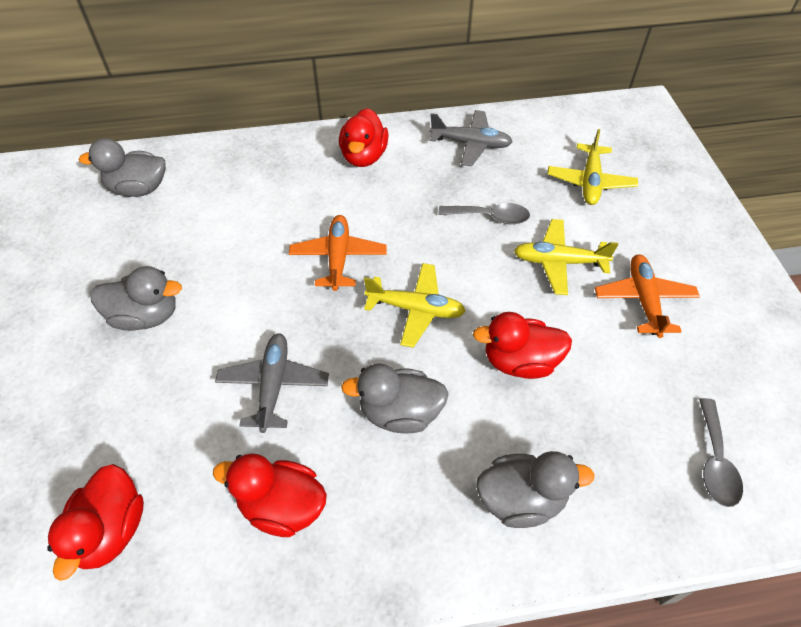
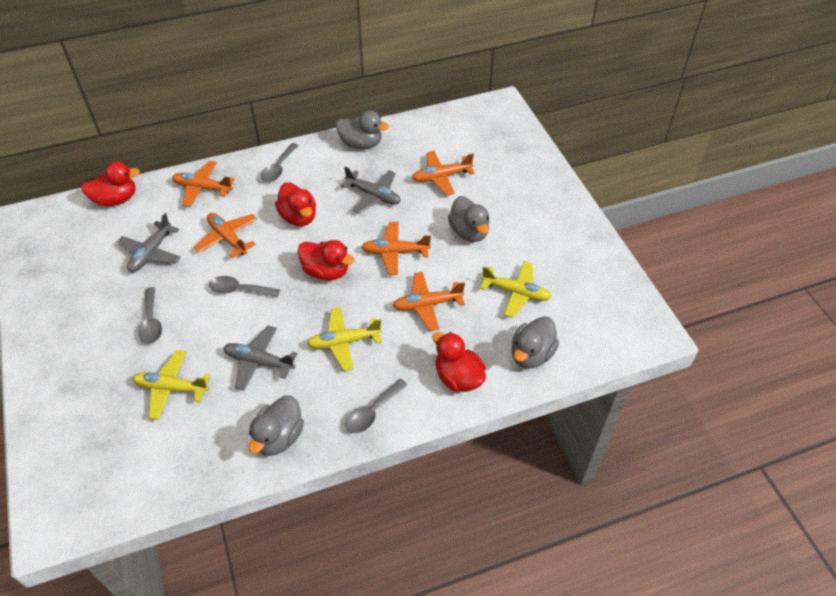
grey plane: [215,333,329,433] [430,110,512,166] = 2 -> [117,213,181,273] [223,326,298,391] [341,167,401,213] = 3
grey spoon: [438,203,530,224] [699,398,743,507] = 2 -> [138,287,162,344] [209,276,280,297] [261,143,299,182] [345,379,408,433] = 4
orange plane: [289,215,387,291] [595,254,700,338] = 2 -> [172,161,235,207] [194,213,257,258] [362,222,431,275] [393,272,465,331] [412,151,475,196] = 5

